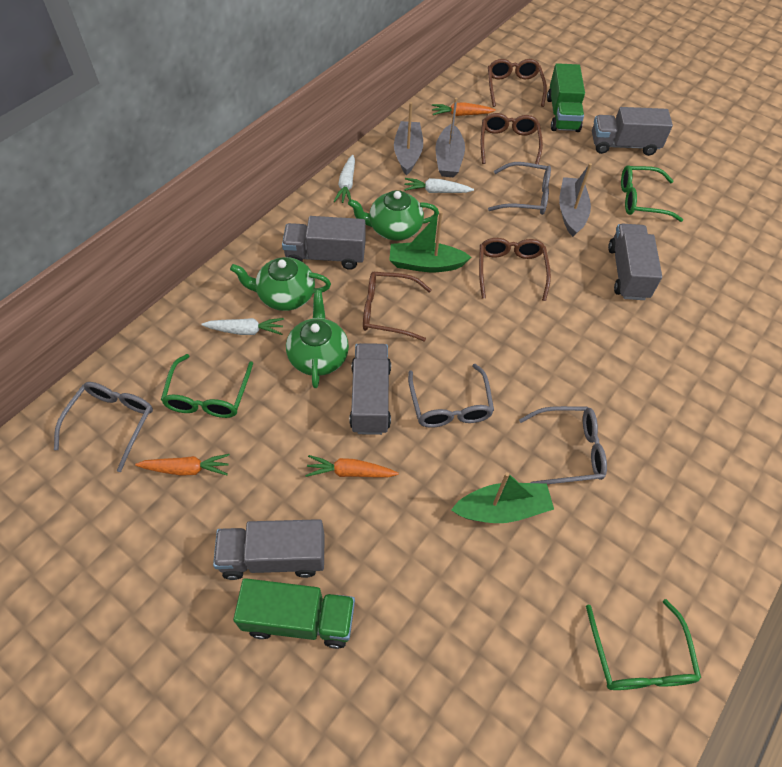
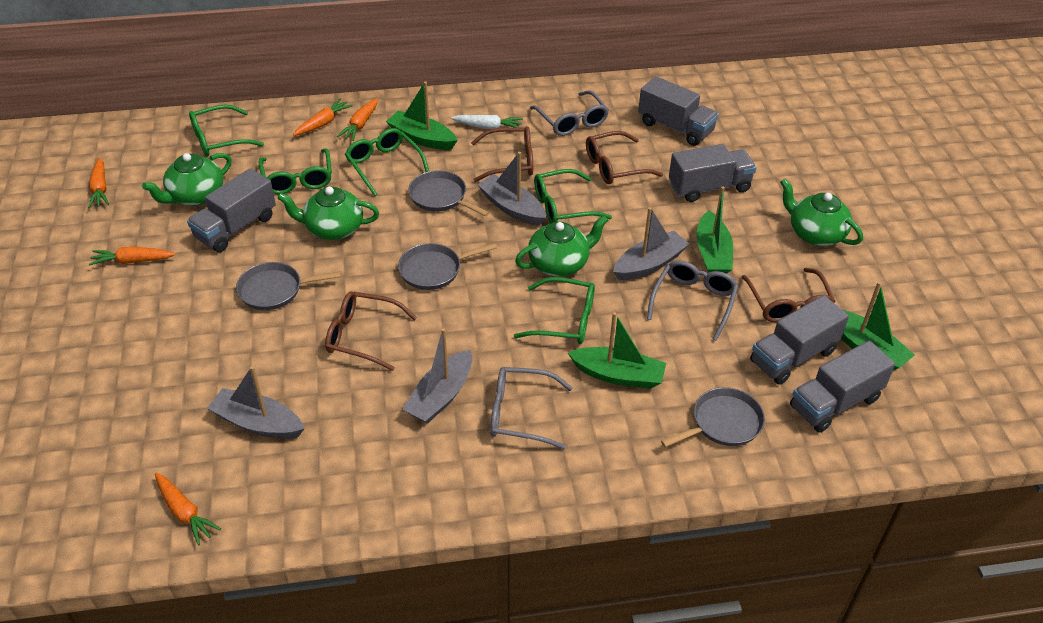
green boat: [389,211,471,272] [451,472,554,523] = 2 -> [386,81,458,150] [568,312,666,389] [696,186,733,274] [841,282,915,370] = 4
green glasses: [161,354,253,418] [586,599,701,690] [621,165,683,222] = 3 -> [189,105,264,157] [258,148,332,194] [345,128,429,196] [514,277,595,344] [534,169,612,223] = 5
green teapot: [230,257,331,311] [286,290,349,388] [348,190,439,241] = 3 -> [142,153,232,206] [277,187,379,240] [515,215,608,277] [780,178,863,246] = 4
green truck: [233,578,355,649] [547,63,585,132] = 2 -> none = 0
grey boat: [394,102,423,176] [436,98,465,178] [559,163,592,237] = 3 -> [207,366,305,439] [402,328,472,424] [477,152,546,226] [613,207,689,280] = 4
grey glasses: [54,382,153,472] [408,364,494,428] [488,162,551,215] [519,406,607,484] = 4 -> [490,367,573,449] [530,90,609,136] [647,260,739,341] = 3
grey pan: none = 0 -> [236,262,341,310] [398,243,497,290] [408,170,490,216] [661,387,765,447] = 4
orange carrot: [135,454,230,476] [305,455,399,477] [432,103,496,116] = 3 -> [88,158,109,208] [89,247,176,266] [155,473,221,545] [293,99,353,136] [337,98,378,141] = 5
white carrot: [201,318,284,335] [333,155,355,203] [404,178,474,193] = 3 -> [451,115,523,129] = 1

